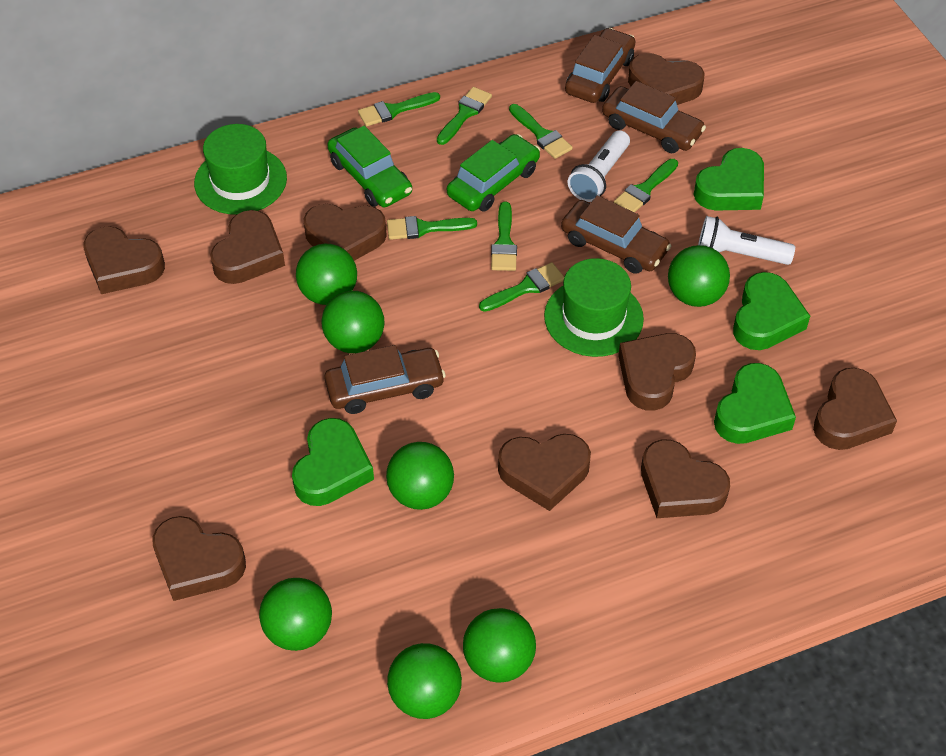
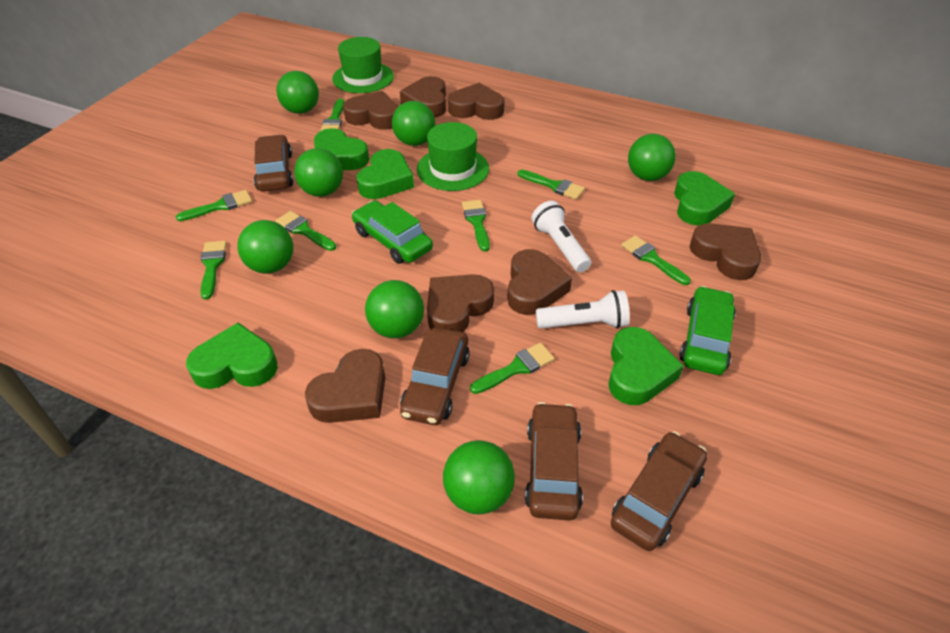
brown heart: [83,226,165,294] [152,516,246,601] [210,210,285,284] [303,204,387,261] [498,434,591,511] [618,333,696,411] [628,53,704,105] [641,440,730,518] [813,368,897,450] = 9 -> [305,349,385,423] [343,91,398,130] [400,76,446,118] [427,274,494,332] [448,83,505,120] [507,249,572,315] [690,223,761,280] = 7
green brush: [358,92,440,126] [387,216,477,240] [437,87,492,145] [479,262,564,312] [491,202,517,271] [509,104,573,159] [614,159,678,212] = 7 -> [175,190,252,221] [200,241,227,300] [276,211,336,251] [320,99,344,131] [462,200,490,251] [470,343,555,394] [518,170,585,199] [621,235,691,285] = 8
green heart: [292,418,374,506] [693,148,764,211] [714,363,796,444] [733,272,810,350] = 4 -> [186,323,278,389] [314,128,369,170] [356,149,414,199] [608,327,684,405] [674,171,735,226] = 5

